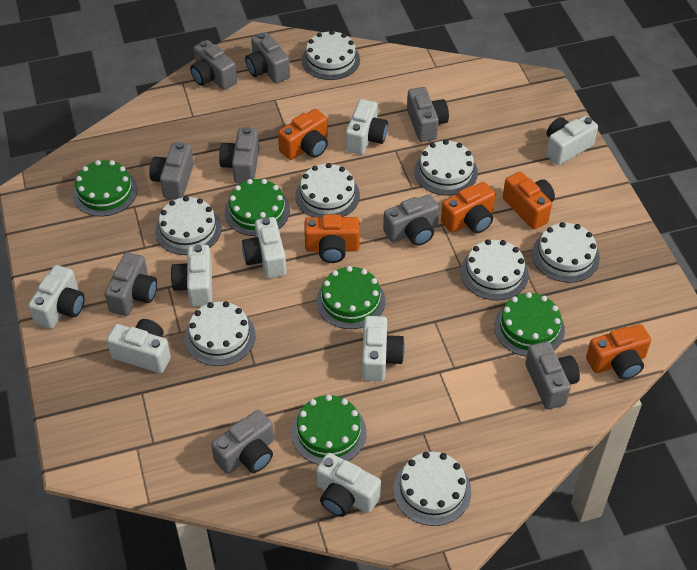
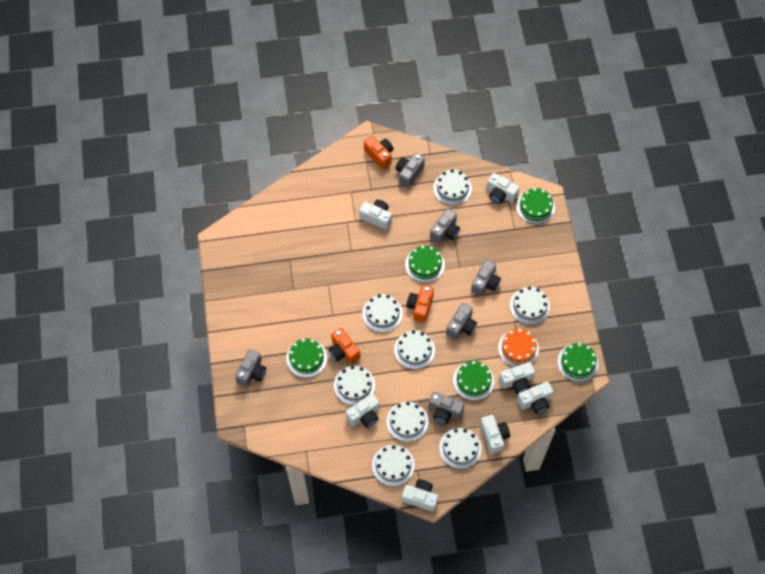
grey camera: [105,253,157,316] [149,142,194,200] [190,40,237,90] [211,410,274,474] [219,127,259,184] [245,32,290,83] [383,194,439,246] [407,87,449,142] [525,341,580,409] = 9 -> [235,349,266,387] [395,153,425,188] [429,392,464,424] [430,208,460,244] [446,303,477,340] [471,260,501,296] = 6
orange cake: none = 0 -> [498,329,539,367] = 1
orange camera: [278,109,328,160] [304,215,360,263] [441,182,496,234] [503,172,555,229] [586,324,651,380] = 5 -> [329,328,360,364] [364,136,394,169] [406,285,434,322] = 3
white camera: [28,265,85,329] [107,319,171,373] [171,244,212,307] [242,217,286,278] [316,453,381,517] [346,99,388,155] [362,316,405,381] [546,116,598,165] = 8 -> [346,394,380,428] [359,200,392,230] [402,479,438,511] [480,415,510,454] [487,173,520,204] [499,362,535,394] [517,381,553,414] = 7

